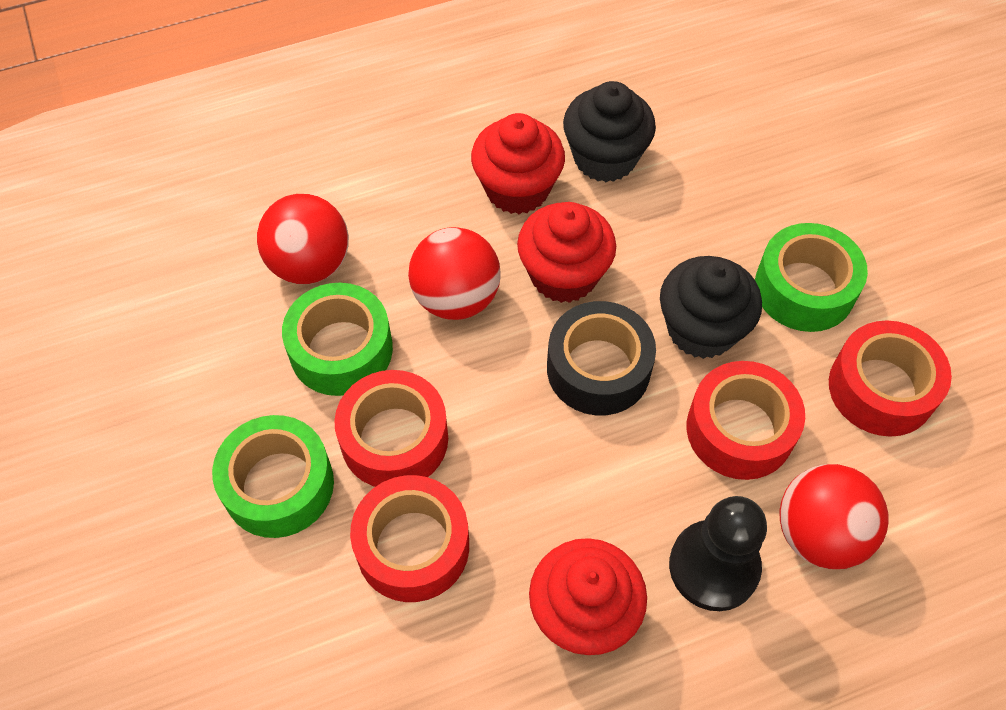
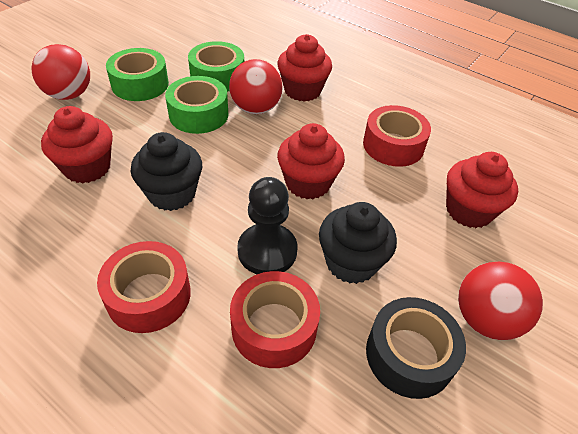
red cupcake: [471,113,565,214] [517,202,616,303] [529,538,647,655] = 3 -> [41,106,113,184] [277,123,345,199] [278,34,332,102] [446,152,518,228] = 4
red tape: [334,370,448,487] [350,475,469,602] [687,361,805,480] [829,321,952,437] = 4 -> [97,241,191,333] [230,271,320,368] [363,105,431,167] = 3

